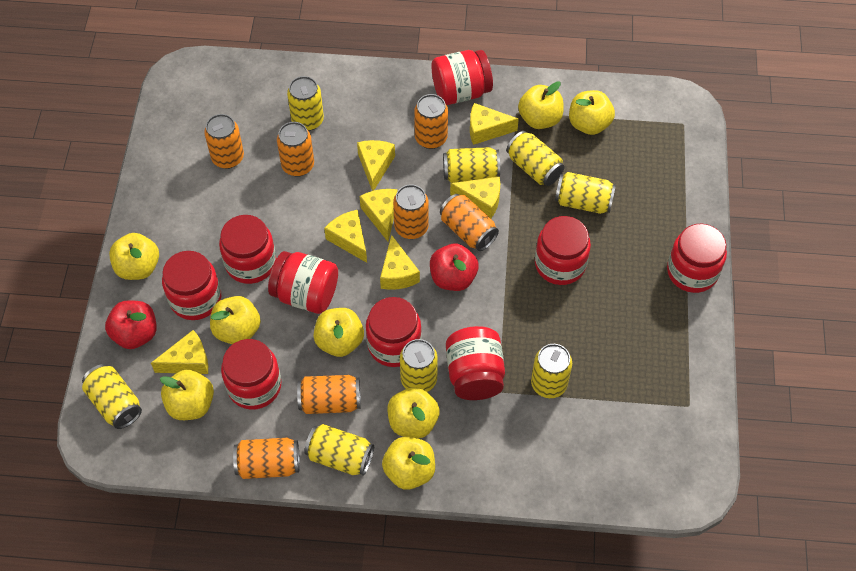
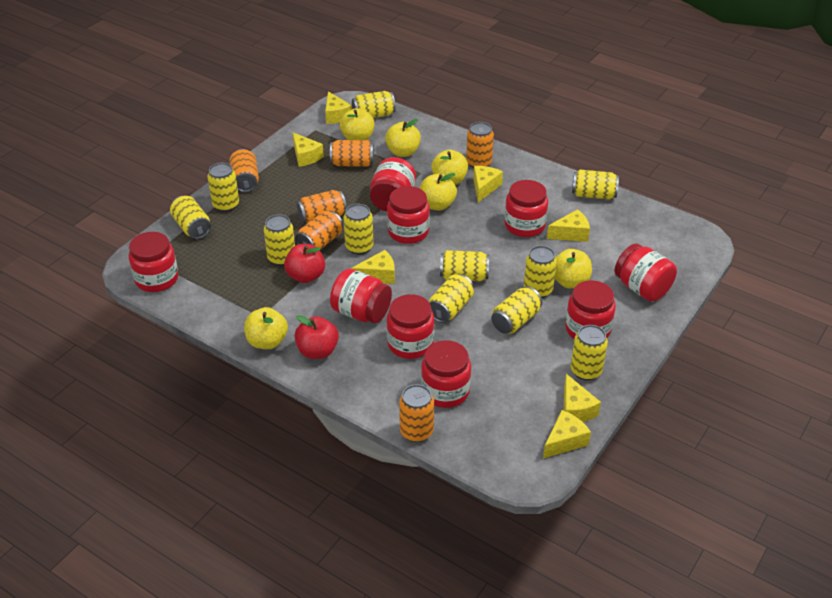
orange can: [204,114,244,169] [233,438,300,479] [277,122,314,177] [297,375,361,414] [393,185,429,239] [414,94,448,149] [440,194,499,251] = 7 -> [230,149,259,192] [295,211,343,250] [297,190,347,224] [330,140,374,167] [399,384,434,442] [466,122,494,168] = 6
yellow apple: [109,233,159,280] [160,370,214,420] [210,296,261,344] [313,308,364,357] [382,437,435,490] [387,387,440,438] [518,81,564,129] [569,90,615,135] = 8 -> [244,307,288,349] [340,108,375,140] [385,119,421,157] [420,173,457,211] [431,150,468,185] [555,249,592,288] = 6
yellow can: [82,364,142,429] [287,76,324,131] [304,424,374,476] [400,339,438,392] [443,147,500,183] [506,131,565,186] [531,344,572,398] [555,172,616,214] = 8 -> [170,196,211,239] [208,163,239,212] [264,214,295,266] [344,204,374,255] [352,91,396,118] [429,274,474,323] [440,250,489,281] [491,286,542,334] [524,246,557,298] [571,325,608,381] [572,170,619,199] = 11

